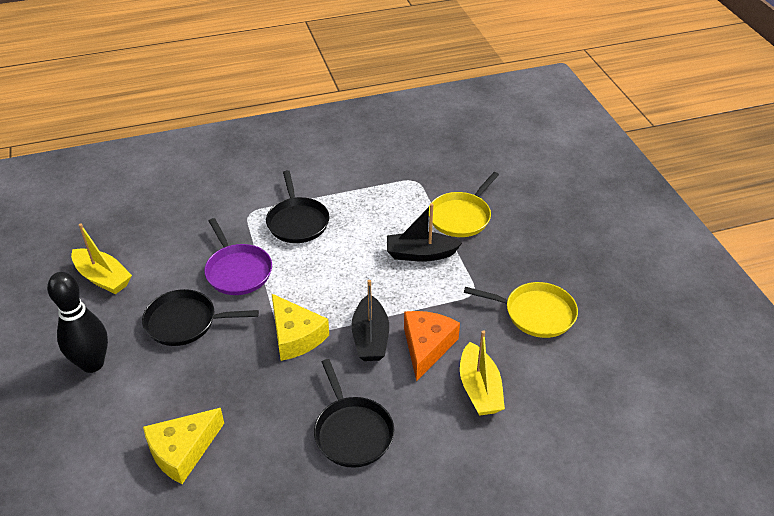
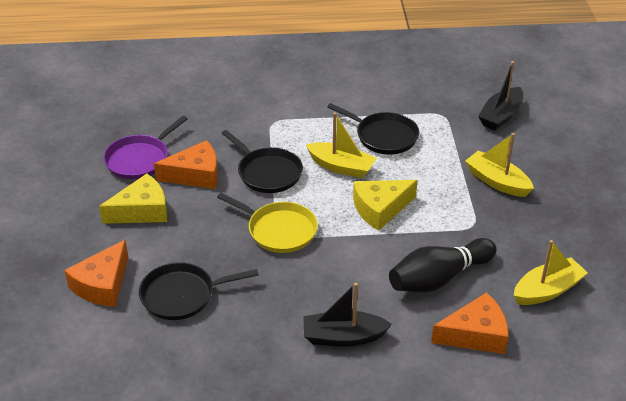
orange cheese: [404,311,460,381] = 1 -> [64,240,128,307] [154,140,218,189] [431,292,508,354] = 3
yellow boat: [71,224,132,294] [460,330,505,416] = 2 -> [306,112,377,178] [465,133,534,197] [514,240,588,305] = 3
yellow pan: [429,172,499,237] [464,282,578,338] = 2 -> [217,193,318,253] = 1

